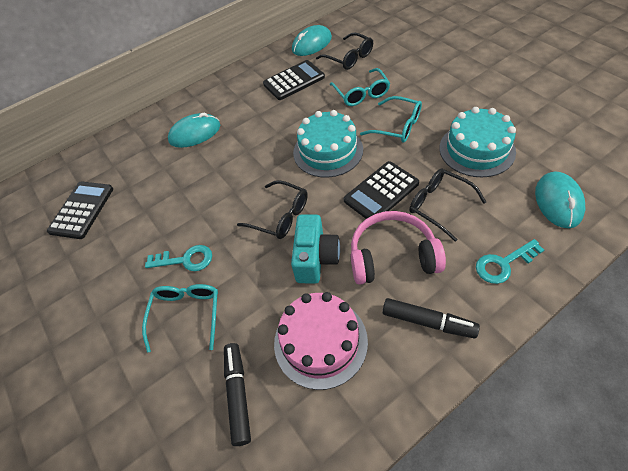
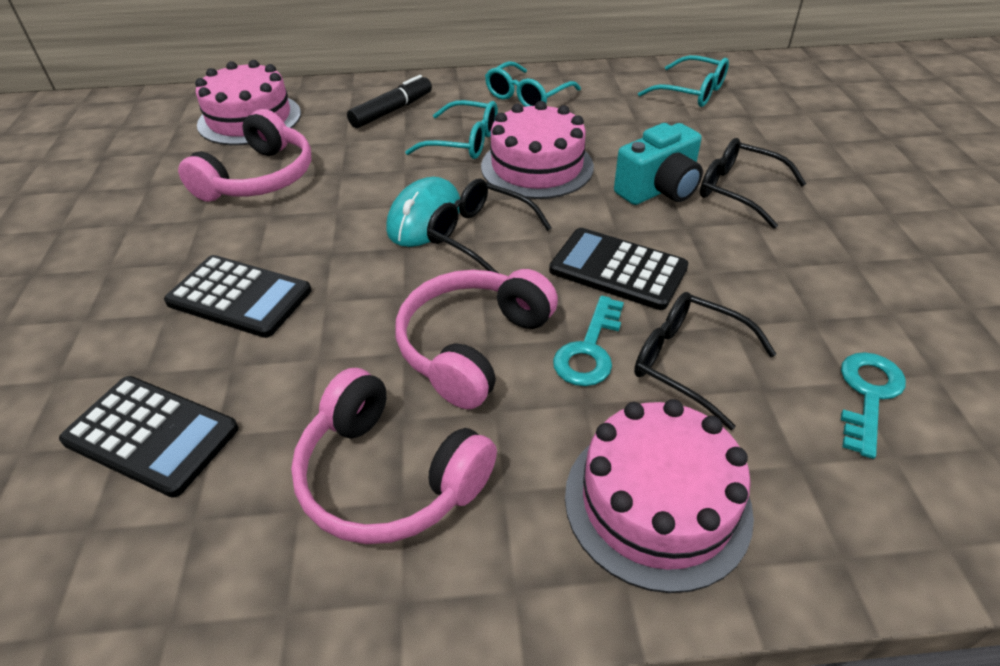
black marker: [224,343,251,446] [382,298,480,338] = 2 -> [347,75,432,128] = 1
pink cake: [274,292,368,390] = 1 -> [195,60,301,145] [481,101,594,199] [565,399,754,593] = 3
pink headphones: [351,211,446,285] = 1 -> [178,109,311,202] [291,368,497,544] [396,269,558,409] = 3
turquoise cake: [293,110,363,178] [439,107,516,177] = 2 -> none = 0
turquoise mouse: [168,113,220,148] [292,25,332,56] [535,171,585,228] = 3 -> [386,177,460,247] = 1

